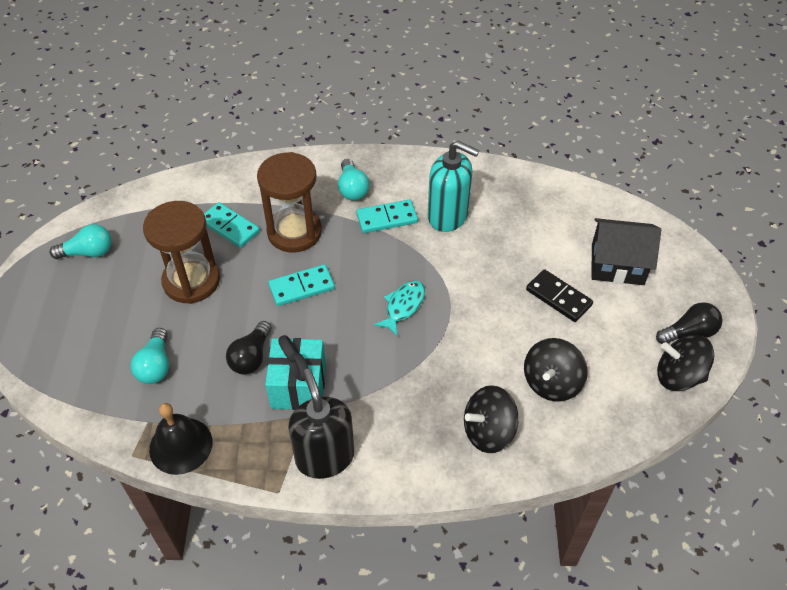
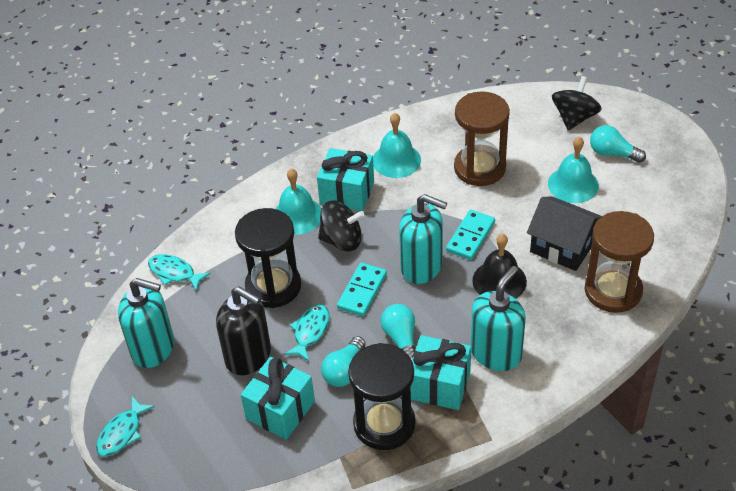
black domino: [526,269,593,322] = 1 -> none = 0
black hourglass: none = 0 -> [235,208,301,308] [348,343,415,450] = 2
black light bulb: [226,321,272,375] [656,302,723,344] = 2 -> none = 0
black spinning top: [464,385,519,453] [524,338,588,402] [657,335,714,391] = 3 -> [318,200,365,251] [552,76,602,130] = 2
turquoise bell: none = 0 -> [275,168,322,235] [373,113,421,178] [548,137,599,203] = 3
turquoise domino: [204,202,260,248] [268,264,335,306] [356,199,418,233] = 3 -> [337,263,387,316] [446,209,495,260] = 2
turquoise fish: [374,280,425,336] = 1 -> [96,396,155,457] [148,254,211,291] [284,305,330,361] = 3
turquoise gift: [265,335,326,410] = 1 -> [241,357,315,440] [317,148,374,211] [411,335,471,410] = 3
turquoise soap dispenser: [428,140,479,232] = 1 -> [118,278,174,368] [399,194,447,284] [470,266,526,371] = 3

